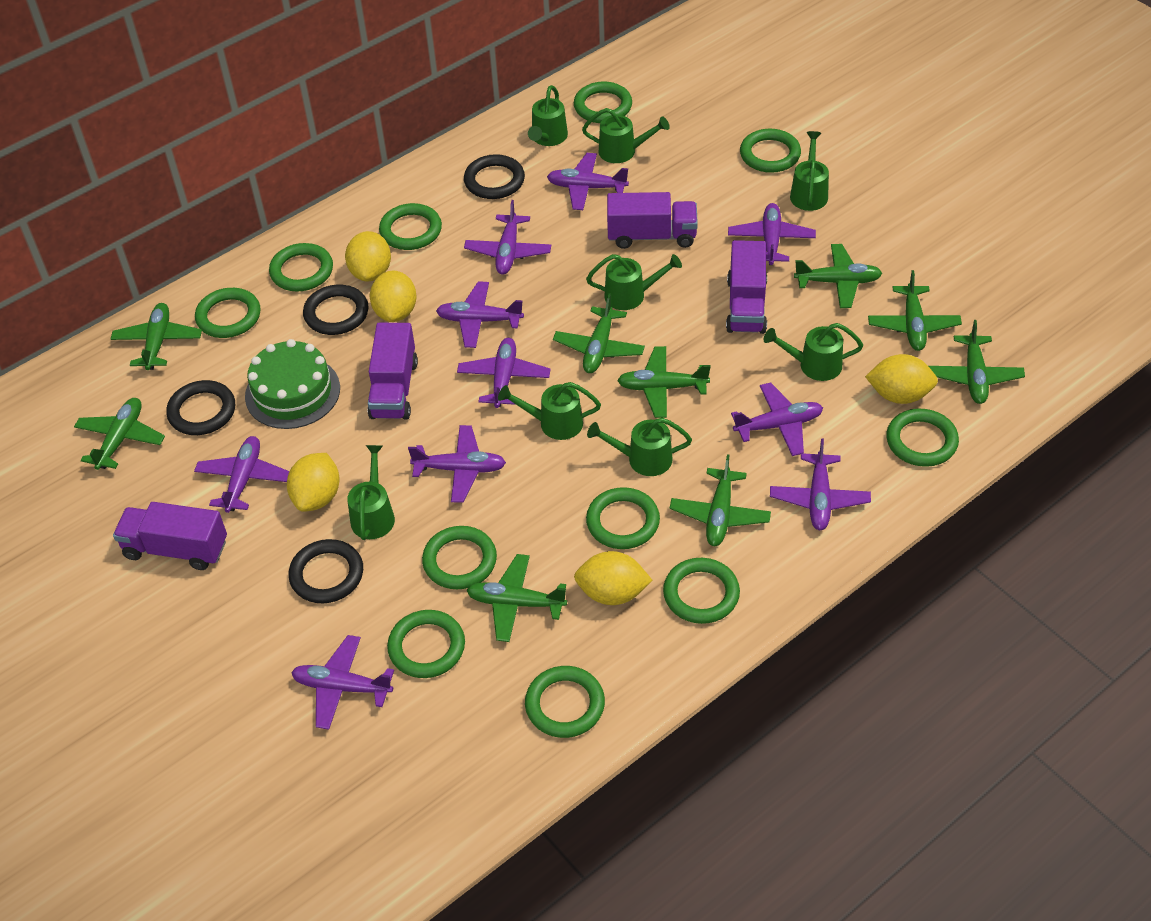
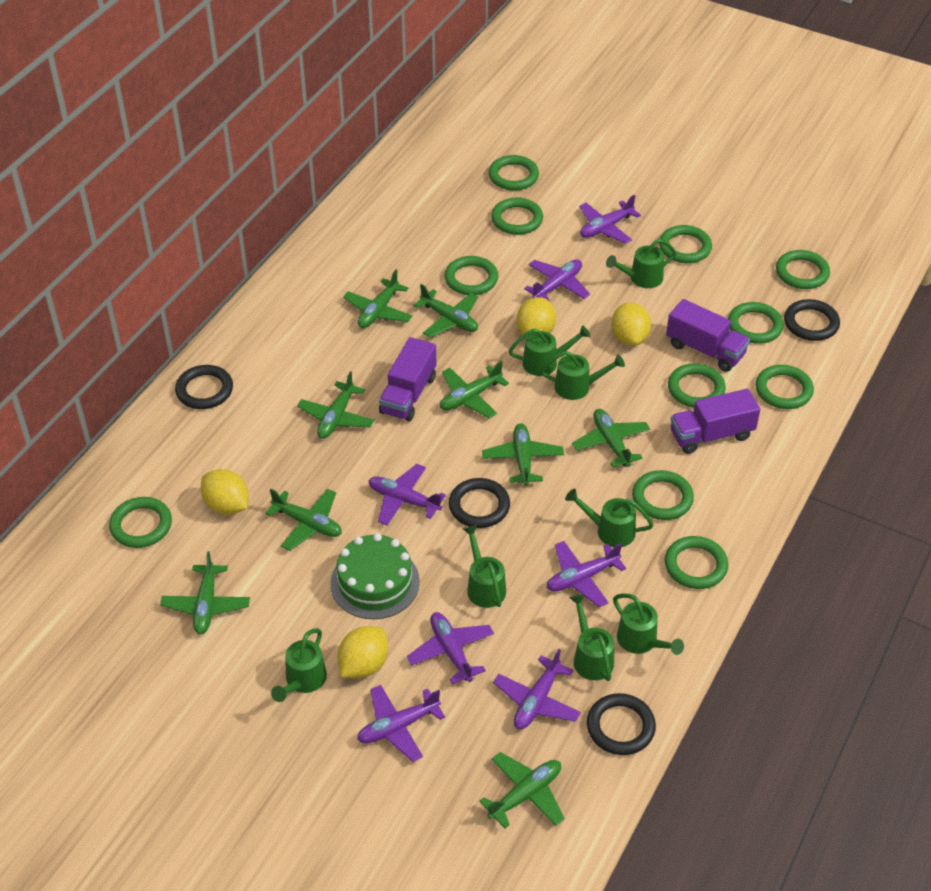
purple plane: [194,436,289,513] [291,635,394,730] [408,425,506,502] [436,281,524,348] [457,338,551,408] [464,200,551,275] [547,153,629,210] [728,203,816,265] [731,383,823,456] [770,438,871,530] = 10 -> [357,685,445,762] [368,464,446,525] [407,612,494,684] [493,649,581,730] [524,260,590,301] [546,541,626,607] [579,195,641,244] = 7
purple truck: [113,502,227,570] [368,323,418,420] [607,192,698,249] [726,240,767,334] = 4 -> [379,337,437,421] [666,299,750,372] [670,389,760,454] = 3
yellow lemon: [287,453,339,512] [345,231,391,282] [370,271,417,322] [574,551,653,605] [865,354,938,404] = 5 -> [201,469,249,515] [338,626,388,678] [517,297,556,338] [611,302,651,346] = 4

